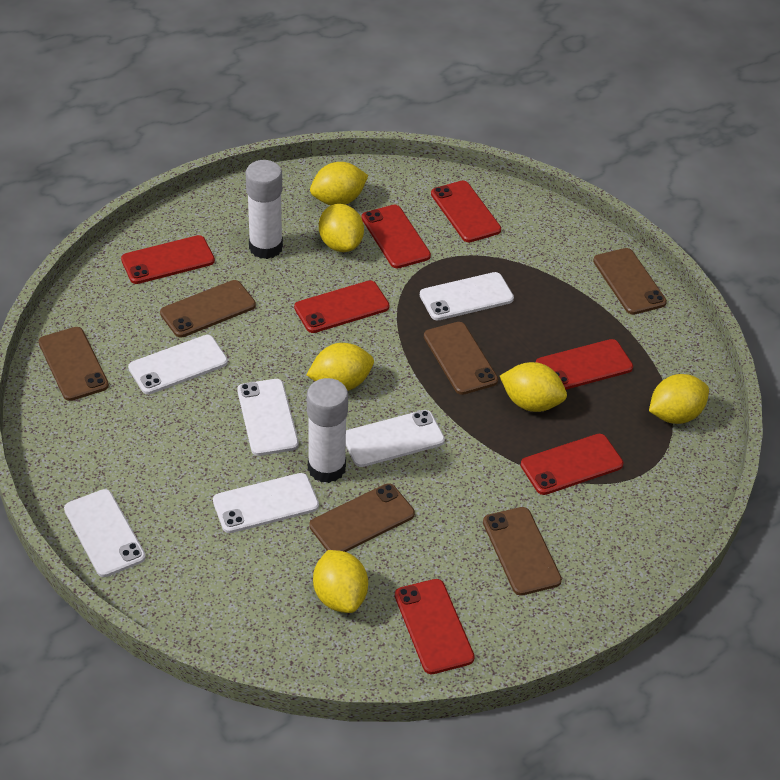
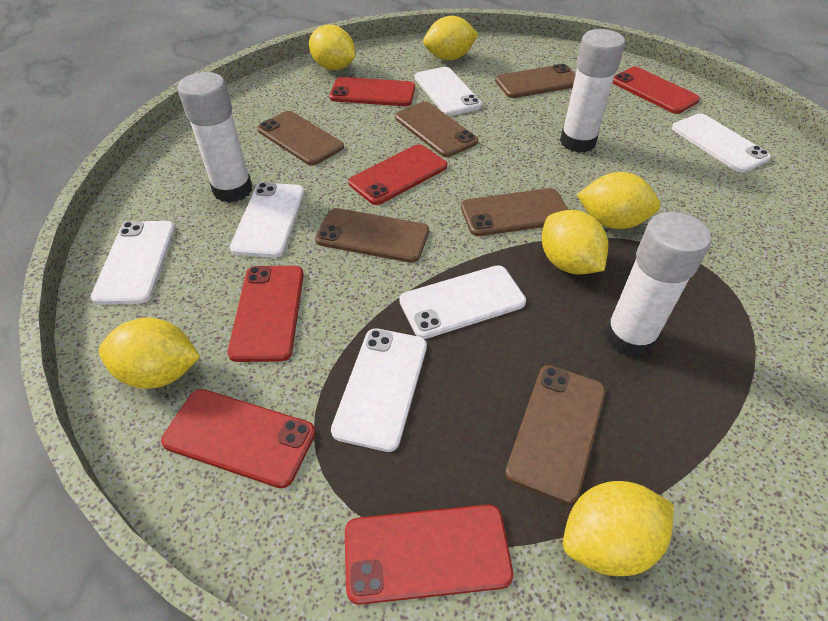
red phone: [121,235,215,284] [294,280,389,333] [362,205,431,268] [395,579,475,674] [431,181,501,242] [520,434,623,495] [536,339,633,390] = 7 -> [161,389,316,488] [228,266,304,362] [329,77,415,106] [345,505,513,605] [348,144,447,205] [613,67,700,114] = 6
white glue stick: [246,160,283,259] [307,378,348,483] = 2 -> [178,72,252,203] [560,29,625,153] [604,212,711,357] = 3

